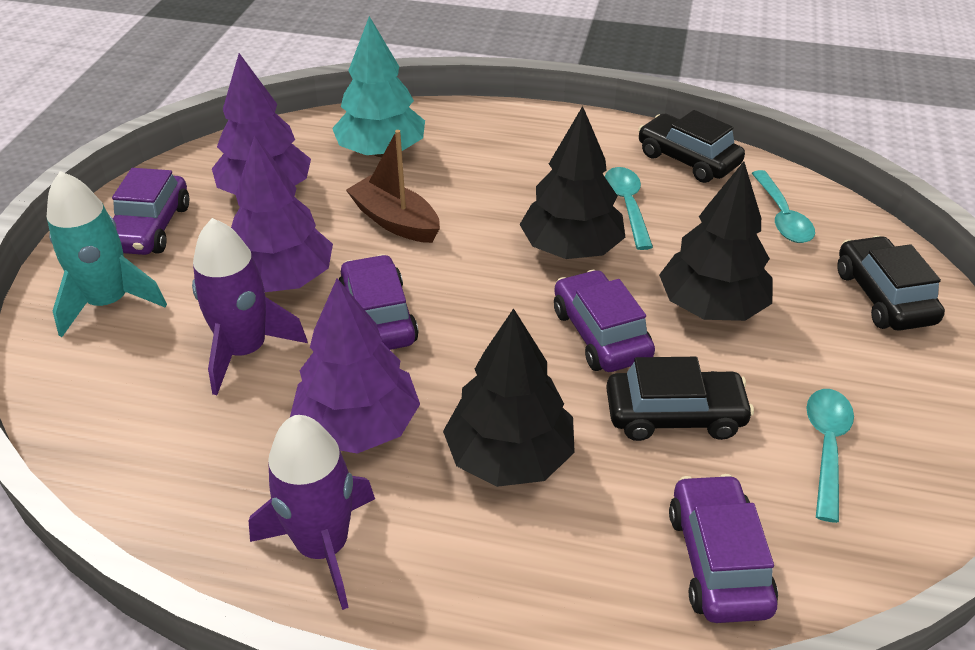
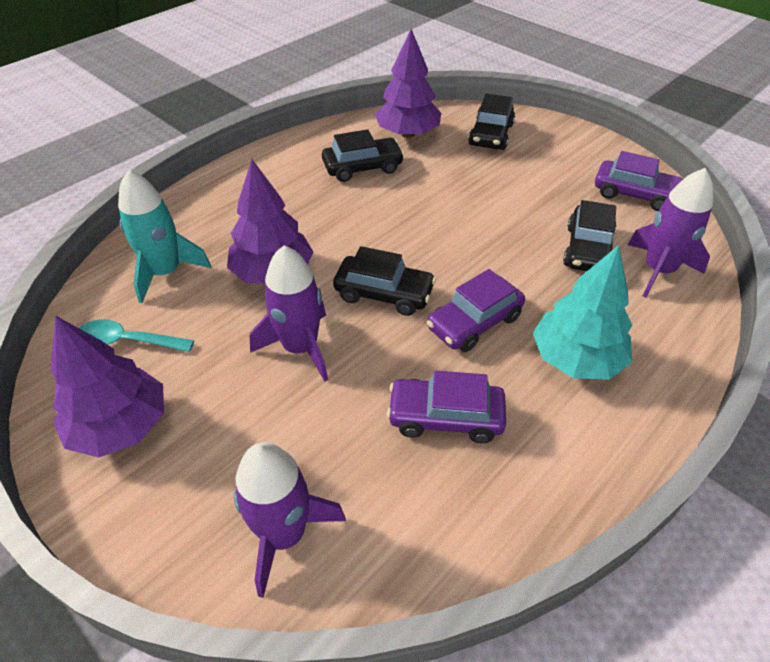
black car: [606,357,754,441] [638,110,745,183] [837,236,945,331] = 3 -> [322,129,404,182] [333,246,436,316] [468,93,515,150] [563,200,616,271] = 4
black tree: [443,308,575,487] [519,106,625,259] [659,162,772,321] = 3 -> none = 0
brown boat: [346,130,440,243] = 1 -> none = 0
purple car: [112,168,189,255] [339,254,419,350] [554,270,655,372] [669,474,778,623] = 4 -> [387,371,506,443] [427,269,525,352] [595,151,683,211] = 3
purple rocket: [192,218,308,395] [249,415,375,610] = 2 -> [234,442,346,598] [250,245,328,382] [628,168,713,297] = 3
turquoise spoon: [605,167,653,250] [752,170,815,243] [806,389,854,523] = 3 -> [79,319,194,352] = 1

